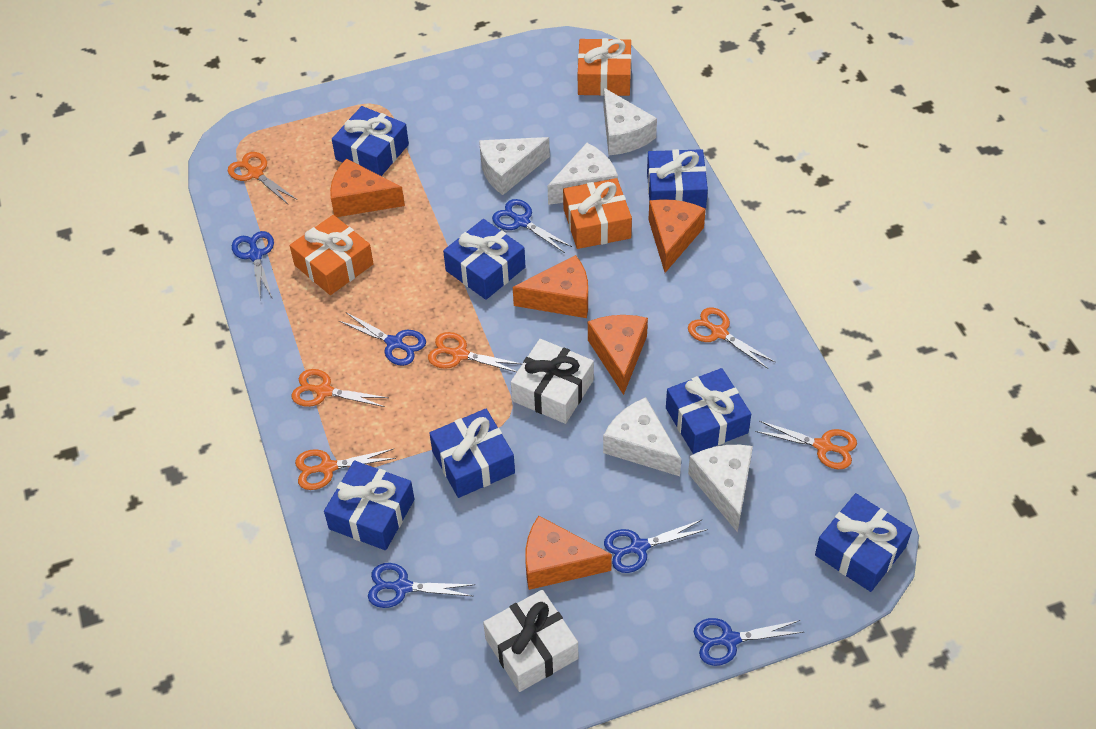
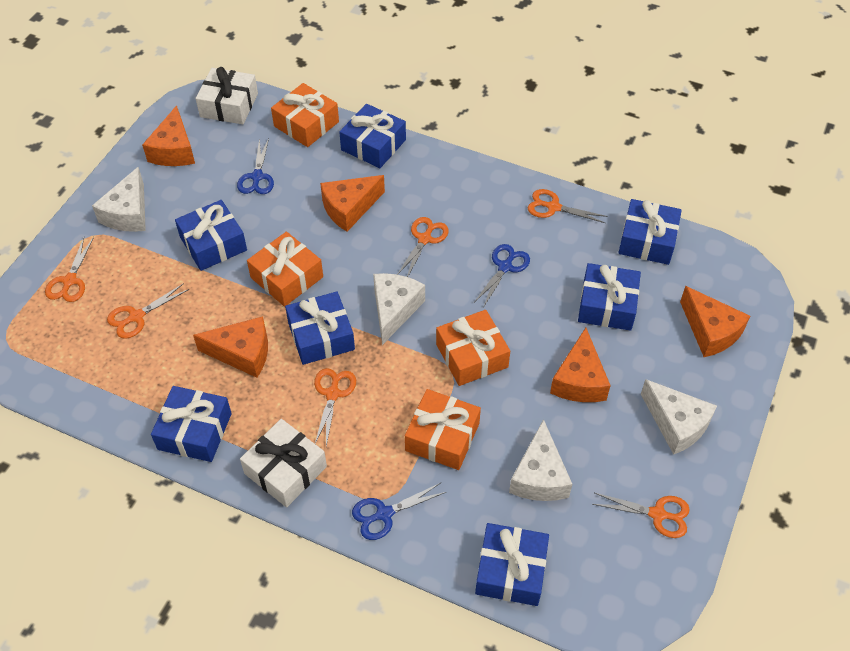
blue scissors: [232,231,274,300] [339,312,426,366] [368,563,475,608] [492,199,572,253] [604,519,708,573] [694,618,803,666] = 6 -> [237,138,274,194] [352,483,446,540] [475,244,530,308] = 3
orange gift: [290,215,373,295] [563,178,632,249] [578,38,632,96] = 3 -> [247,232,323,307] [271,83,339,147] [405,389,481,470] [436,310,510,386] = 4
white cheese: [479,137,550,195] [548,143,618,205] [603,397,681,476] [604,88,657,155] [688,445,753,533] = 5 -> [92,167,146,232] [373,273,425,345] [509,419,572,501] [641,379,717,455] = 4

